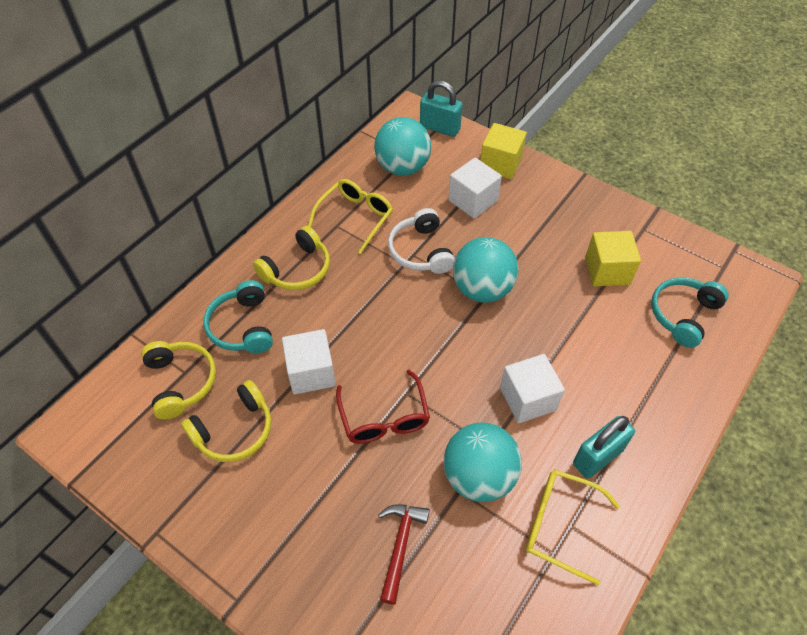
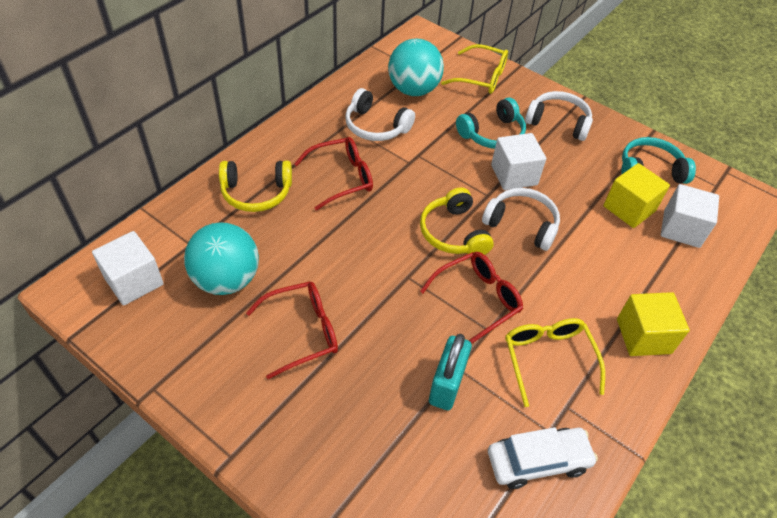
red glasses: [336,370,430,444] = 1 -> [246,282,338,379] [294,137,373,211] [420,252,523,344] = 3
red hammer: [378,504,430,605] = 1 -> none = 0
turquoise ball: [374,117,431,176] [444,422,522,502] [453,237,518,303] = 3 -> [184,222,259,295] [388,39,444,96] = 2
turquoise padlock: [420,80,463,137] [573,416,635,479] = 2 -> [429,334,472,410] = 1
white car: none = 0 -> [488,427,598,489] = 1
white headphones: [388,208,455,274] = 1 -> [345,88,415,141] [482,188,560,251] [525,91,593,141] = 3
yellow headphones: [141,341,216,419] [181,380,271,462] [253,226,330,290] = 3 -> [219,161,292,212] [420,187,494,255] = 2

